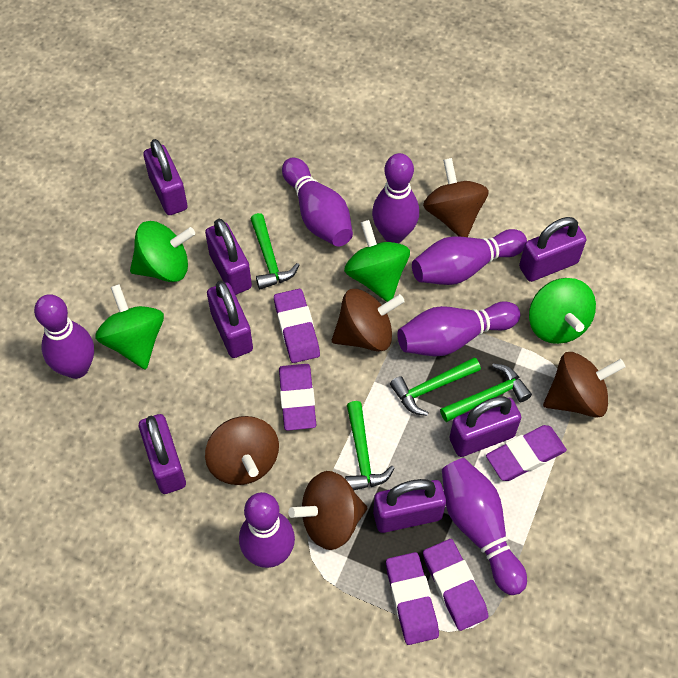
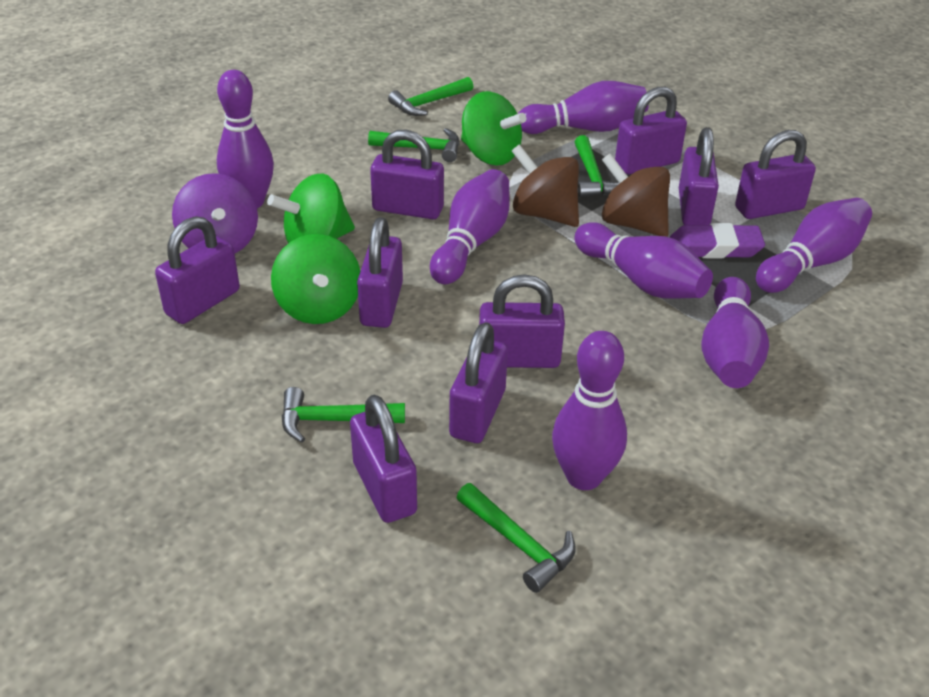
brown spinning top: [205,416,279,485] [288,471,367,550] [332,289,405,352] [423,158,489,237] [543,352,626,418] = 5 -> [512,144,579,227] [602,153,670,237] = 2
green hammer: [251,213,299,289] [345,401,395,490] [390,357,481,416] [440,364,532,422] = 4 -> [282,387,405,443] [368,128,459,162] [388,77,474,116] [456,483,576,593] [575,135,620,197] = 5
green spinning top: [95,284,164,370] [130,221,195,282] [344,220,410,302] [529,278,596,344] = 4 -> [267,174,355,243] [271,234,360,324] [461,91,526,166] = 3
purple eraser: [274,289,320,363] [279,364,316,431] [386,552,439,645] [423,539,488,631] [486,425,567,481] = 5 -> [670,223,765,259] = 1
purple padlock: [139,414,186,494] [143,139,188,215] [205,219,252,295] [207,281,253,358] [373,479,446,533] [449,396,521,457] [519,217,586,282] = 7 -> [155,216,240,324] [350,395,417,523] [357,217,403,328] [370,130,444,219] [449,322,508,443] [479,274,565,368] [615,87,687,174] [679,127,719,225] [735,130,816,219] = 9
purple spinning top: none = 0 -> [172,173,258,253] = 1

